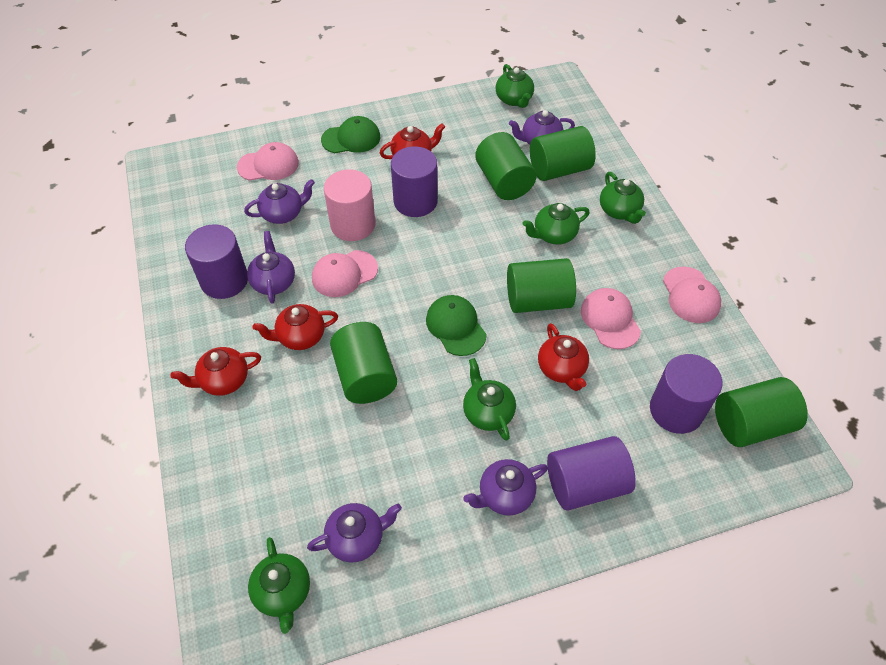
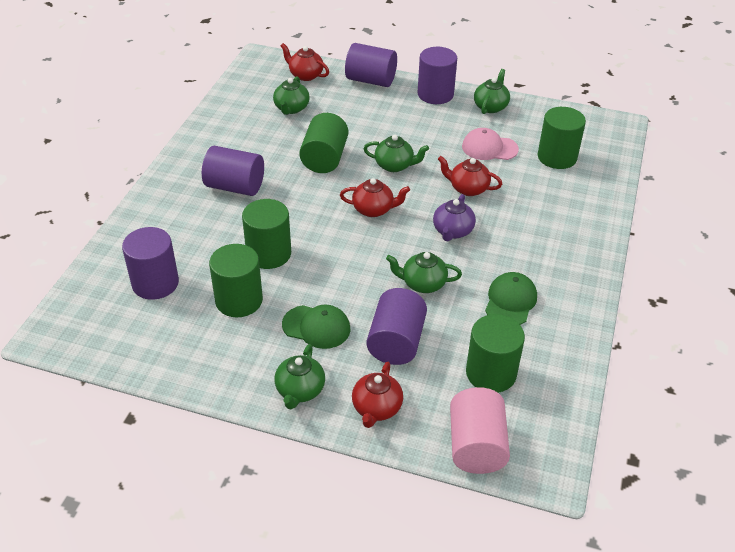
pink cap: [237,142,299,181] [312,250,378,297] [581,288,641,349] [663,266,721,323] = 4 -> [462,128,519,160] = 1
purple cylinder: [185,224,248,299] [391,146,438,217] [547,436,636,510] [650,354,723,434] = 4 -> [122,227,179,300] [202,146,264,196] [345,43,397,87] [367,288,427,365] [417,47,457,104] = 5
purple teapot: [244,179,315,224] [247,231,295,304] [307,503,402,562] [463,459,548,516] [509,110,575,145] = 5 -> [433,194,476,241] = 1

